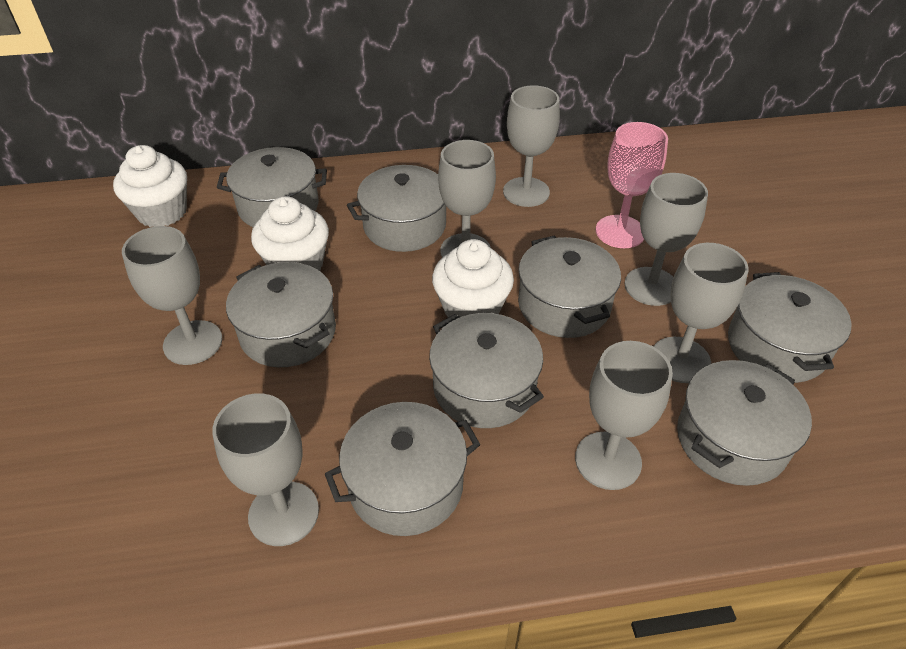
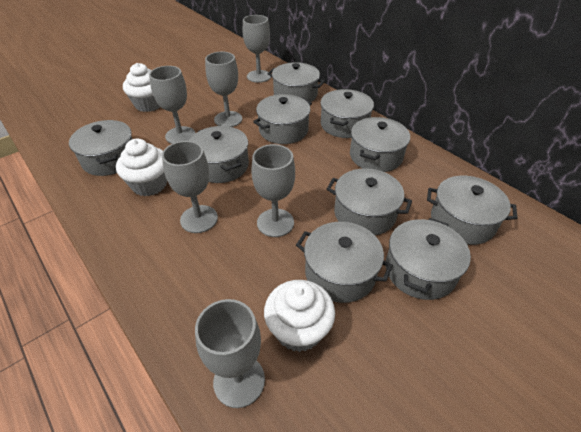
grey goblet: [122,226,222,365] [212,393,319,546] [438,140,496,258] [503,85,560,207] [575,341,673,490] [625,173,708,306] [654,243,748,383] = 7 -> [149,66,195,144] [162,141,218,233] [195,299,265,408] [205,52,242,127] [243,15,271,83] [251,144,295,237] = 6
grey pot: [217,147,327,227] [226,262,336,367] [325,402,480,536] [347,165,446,252] [429,313,544,428] [518,236,621,338] [677,360,812,486] [728,272,852,383] = 8 -> [69,120,132,176] [189,126,249,183] [253,94,312,144] [267,62,325,102] [296,222,393,303] [320,89,374,138] [327,168,412,235] [350,117,410,172] [386,218,471,300] [427,176,518,245] = 10
pink goblet: [596,122,668,248] = 1 -> none = 0

